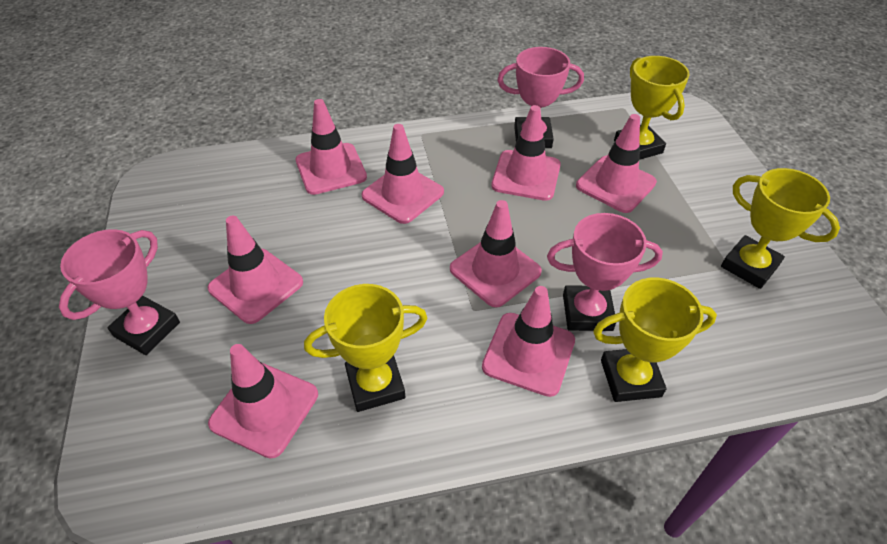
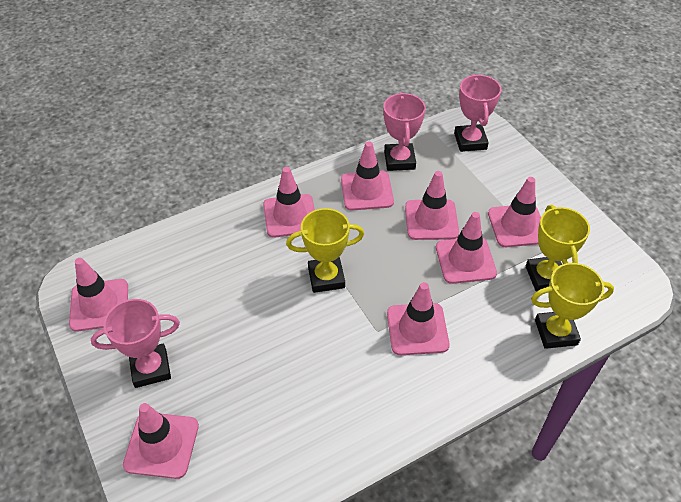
yellow trophy: [304,284,427,412] [593,278,717,402] [614,56,690,160] [721,168,840,289] = 4 -> [286,208,364,293] [526,205,590,291] [531,263,614,349] = 3

